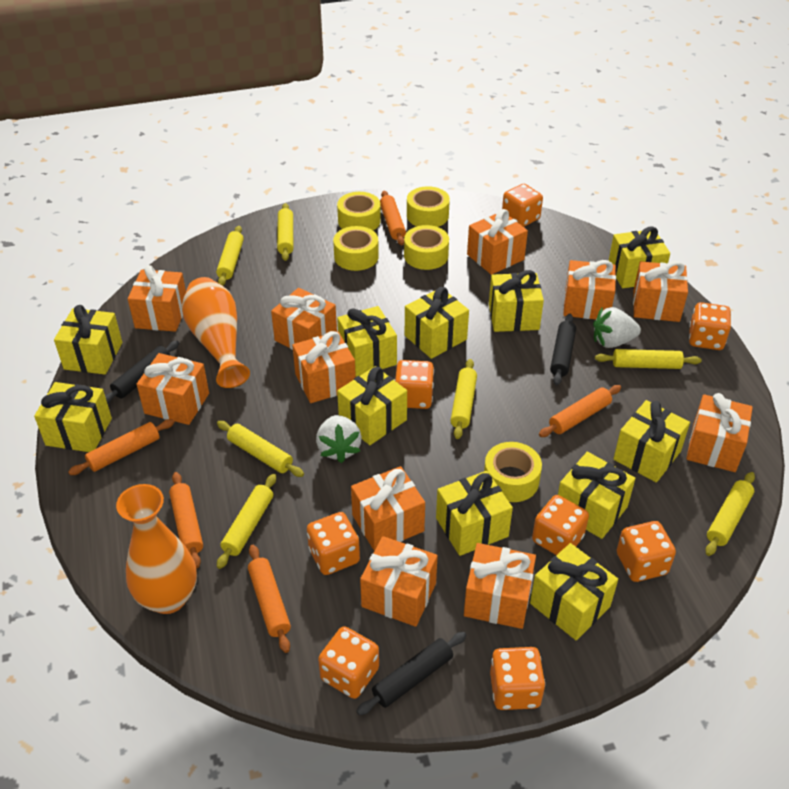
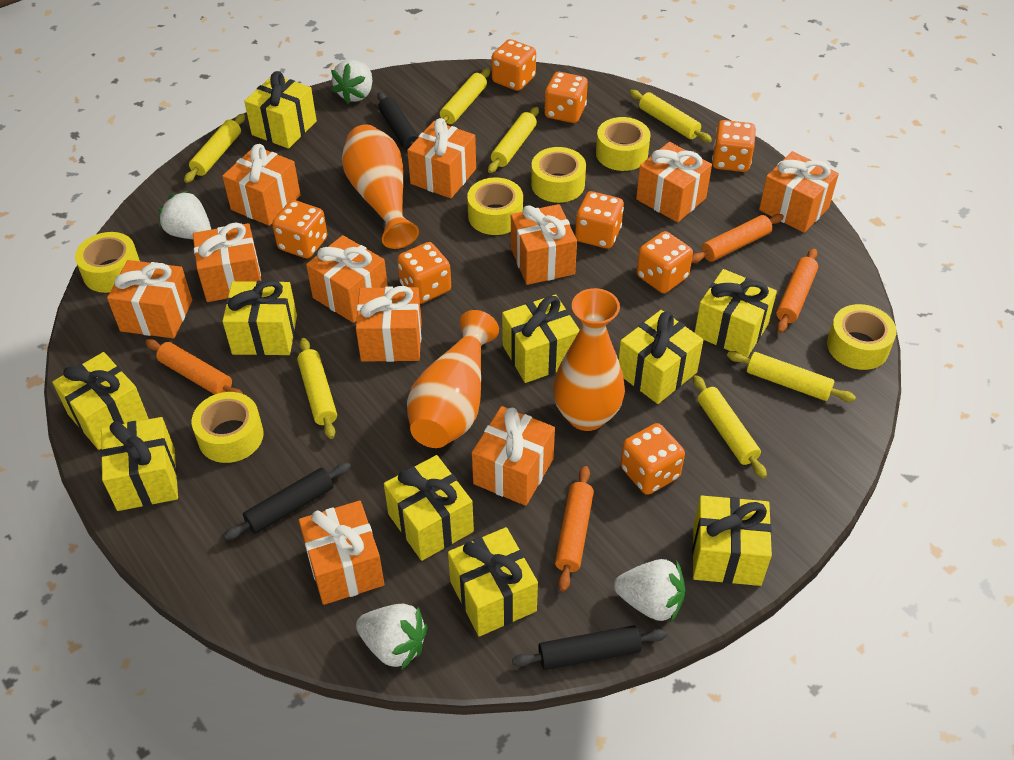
orange rolling pin: [68,419,175,475] [169,472,203,568] [248,545,291,653] [380,191,406,245] [539,385,621,437] = 5 -> [145,339,243,395] [555,466,594,591] [691,214,784,263] [776,248,818,333] = 4
orange vase: [116,484,197,614] [182,277,250,388] = 2 -> [342,124,419,249] [407,310,499,448] [553,288,625,431] = 3
white strawberry: [316,415,362,463] [593,307,641,348] = 2 -> [158,190,211,239] [331,60,372,104] [356,604,428,670] [614,559,685,622] = 4
yellow gift: [34,382,112,452] [54,305,122,374] [337,306,397,377] [337,366,407,445] [405,287,469,359] [436,471,513,556] [489,270,544,332] [530,543,618,640] [558,452,635,539] [609,226,670,288] [613,400,690,483] = 11 -> [52,352,149,450] [100,417,178,511] [223,280,297,355] [244,71,317,149] [384,455,474,561] [448,527,538,637] [502,294,579,383] [619,310,703,404] [692,496,772,586] [694,269,777,358] = 10
yellow tape: [333,226,379,271] [337,192,381,230] [404,225,449,270] [407,186,450,227] [484,442,542,502] = 5 -> [75,232,140,293] [192,392,264,463] [467,178,523,235] [531,147,586,203] [596,117,650,171] [827,304,897,370] = 6

